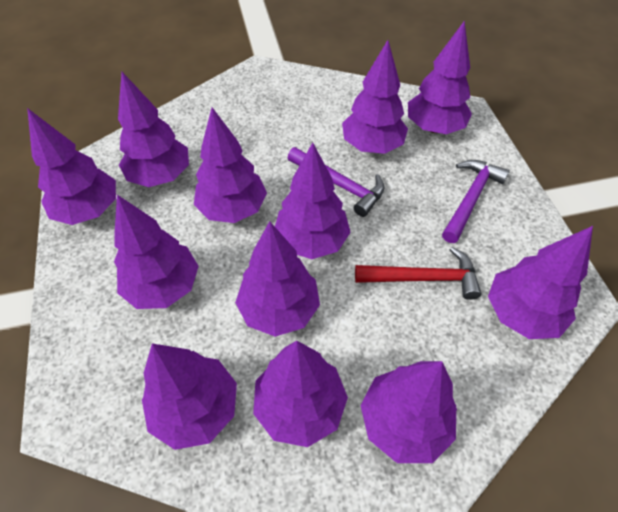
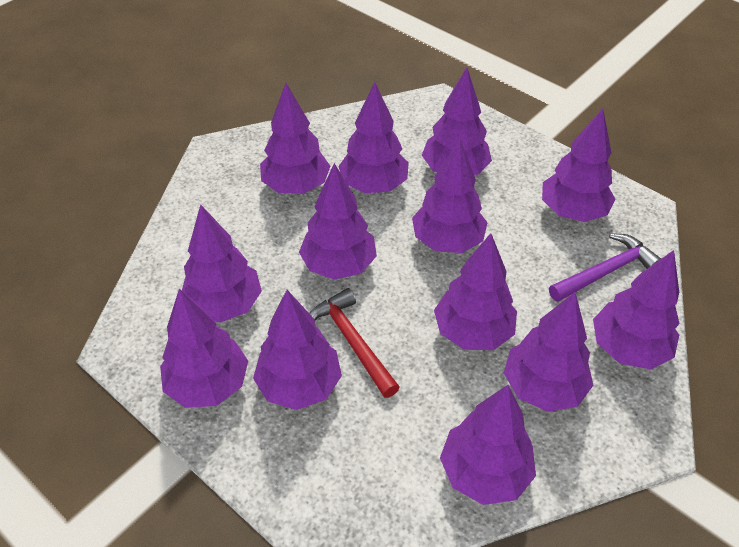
purple hammer: [288,147,385,217] [442,160,510,243] = 2 -> [549,233,661,302] = 1
purple tree: [27,108,116,225] [114,195,199,309] [118,72,189,187] [142,344,237,450] [194,107,267,223] [235,221,320,337] [253,341,348,447] [275,142,351,259] [342,40,408,154] [360,361,457,463] [408,21,472,134] [488,226,593,339] = 12 -> [160,289,248,408] [182,204,262,323] [253,290,342,410] [260,83,330,194] [299,163,377,280] [338,82,409,193] [412,138,488,253] [422,67,492,175] [434,233,517,350] [440,385,536,505] [504,292,593,412] [542,108,616,222] [593,250,680,369] = 13

